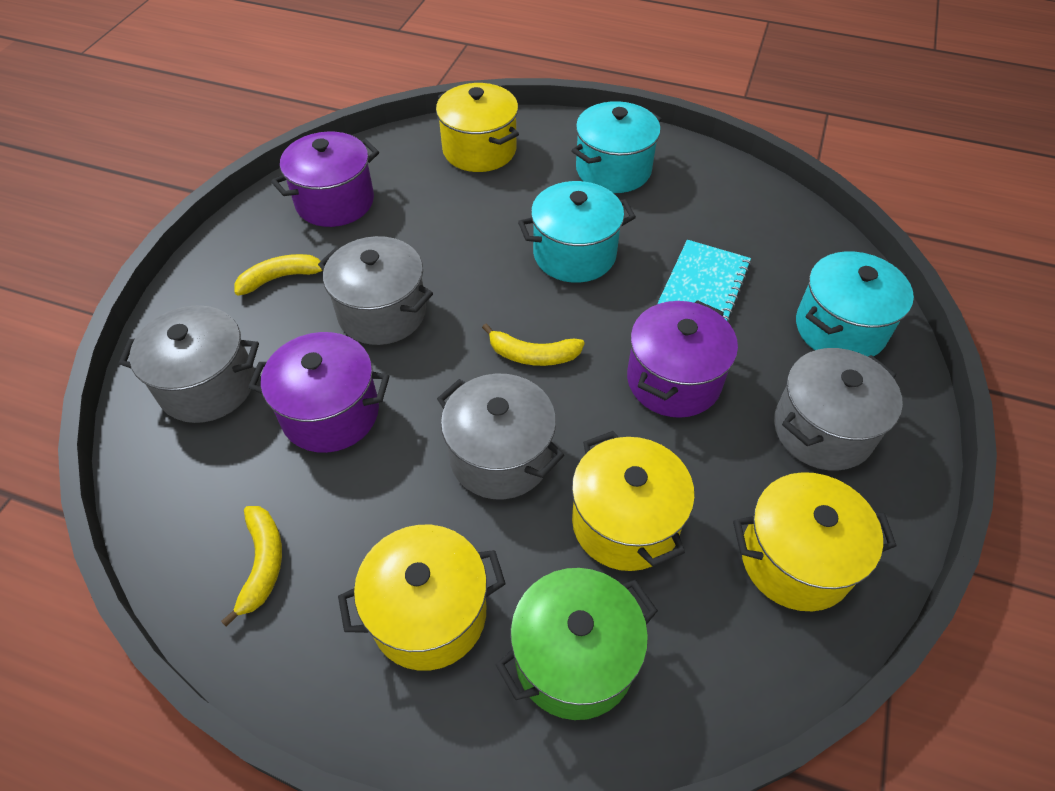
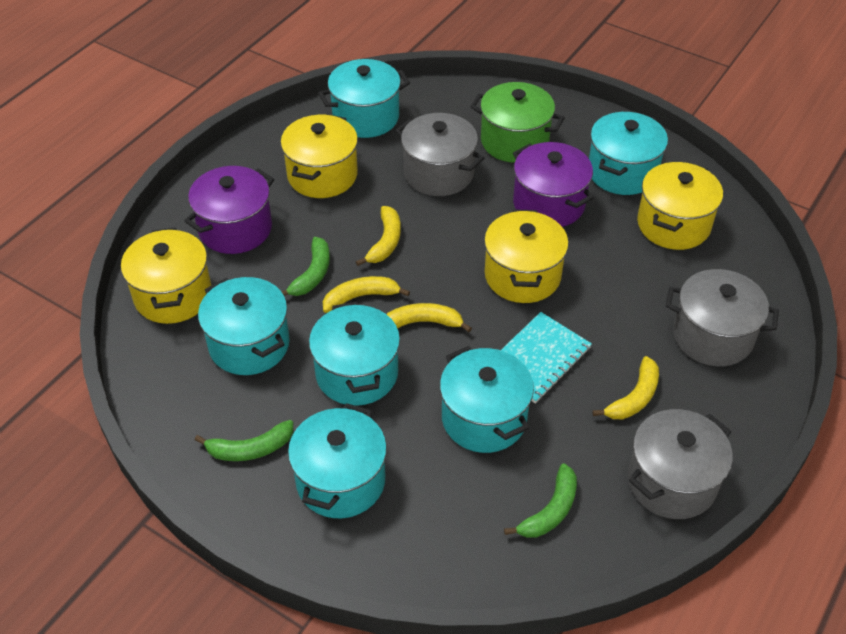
green banana: none = 0 -> [195,420,293,461] [281,237,330,296] [504,463,577,538] = 3
grey pot: [119,305,259,423] [318,236,433,345] [437,374,564,499] [774,348,903,471] = 4 -> [396,113,484,196] [628,409,733,519] [666,269,779,366] = 3
purple pot: [248,332,389,453] [271,131,379,227] [627,300,738,418] = 3 -> [184,166,274,254] [513,142,594,227] = 2
turquoise pot: [518,181,636,283] [571,101,662,193] [796,251,914,357] = 3 -> [198,277,290,375] [288,403,387,518] [309,302,400,406] [318,59,410,138] [440,346,534,453] [589,112,668,195] = 6
yellow banana: [221,506,282,627] [234,254,323,296] [482,324,585,366] = 3 -> [323,276,410,313] [356,206,401,266] [387,303,472,332] [592,356,659,419] = 4

